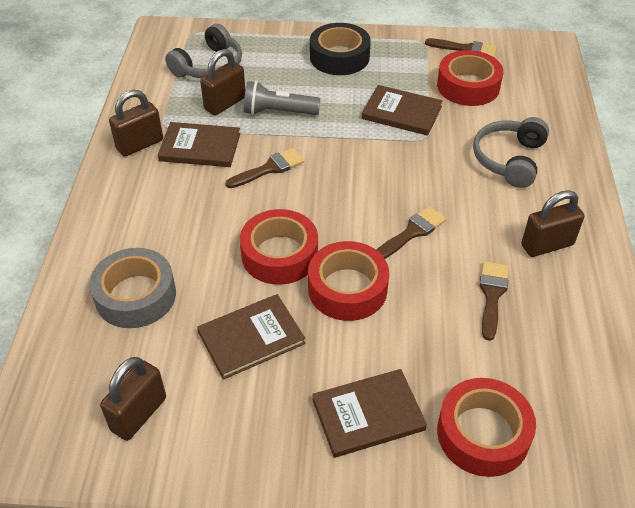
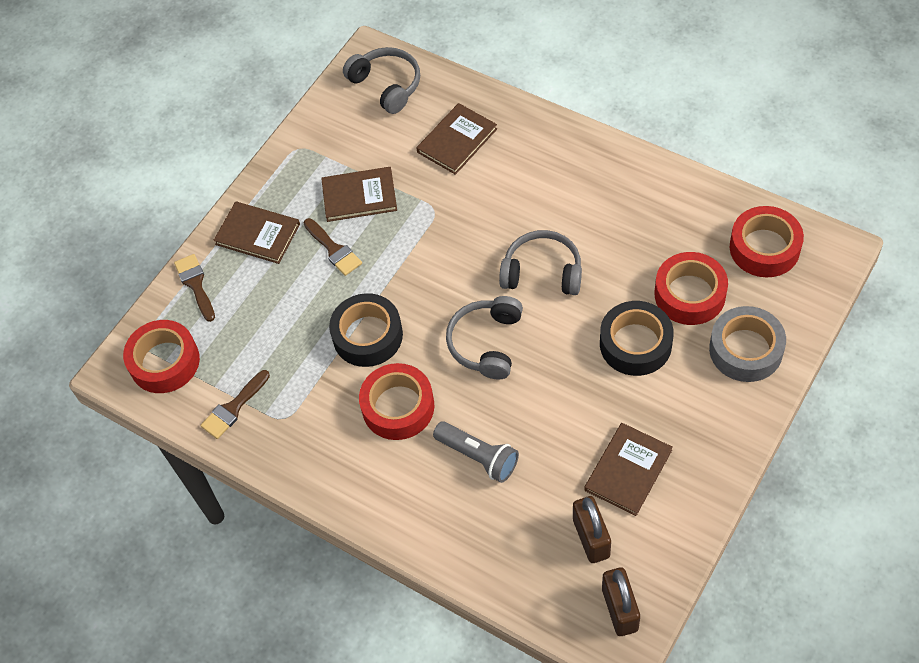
black tape: [310,23,371,75] = 1 -> [329,293,403,367] [600,301,674,376] = 2
brown brush: [225,148,304,188] [377,206,446,259] [425,38,497,57] [479,261,509,341] = 4 -> [174,254,215,322] [200,370,270,439] [304,218,362,276] = 3
brown padlock: [100,357,166,441] [109,90,163,157] [200,49,245,115] [521,190,584,257] = 4 -> [573,496,611,563] [602,567,640,636] = 2
grey headphones: [165,24,242,78] [473,117,549,188] = 2 -> [343,47,420,114] [446,296,523,379] [499,230,582,295] = 3

